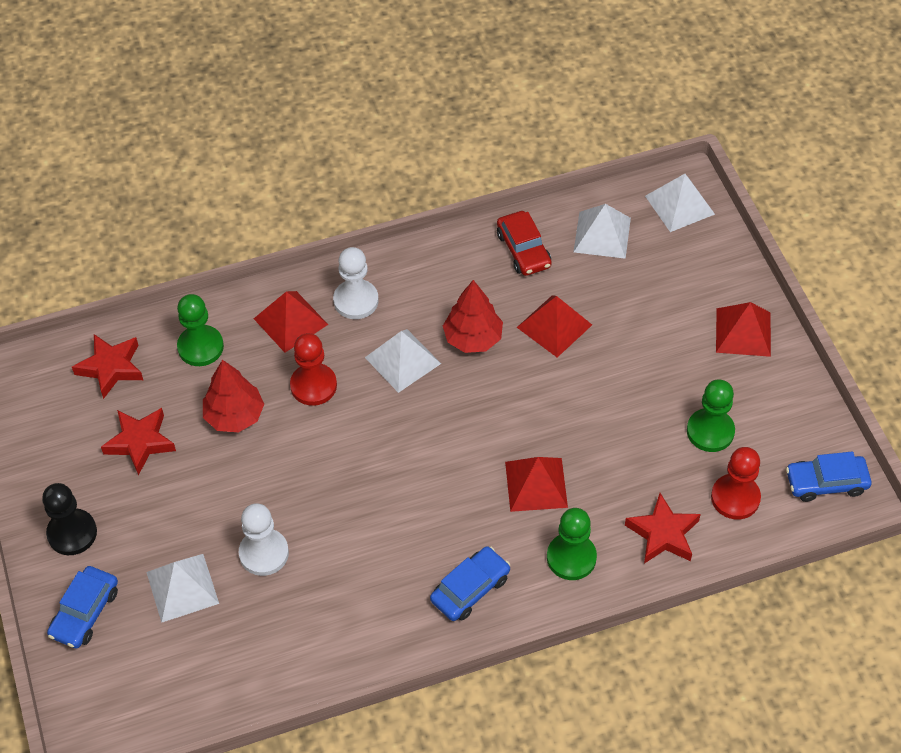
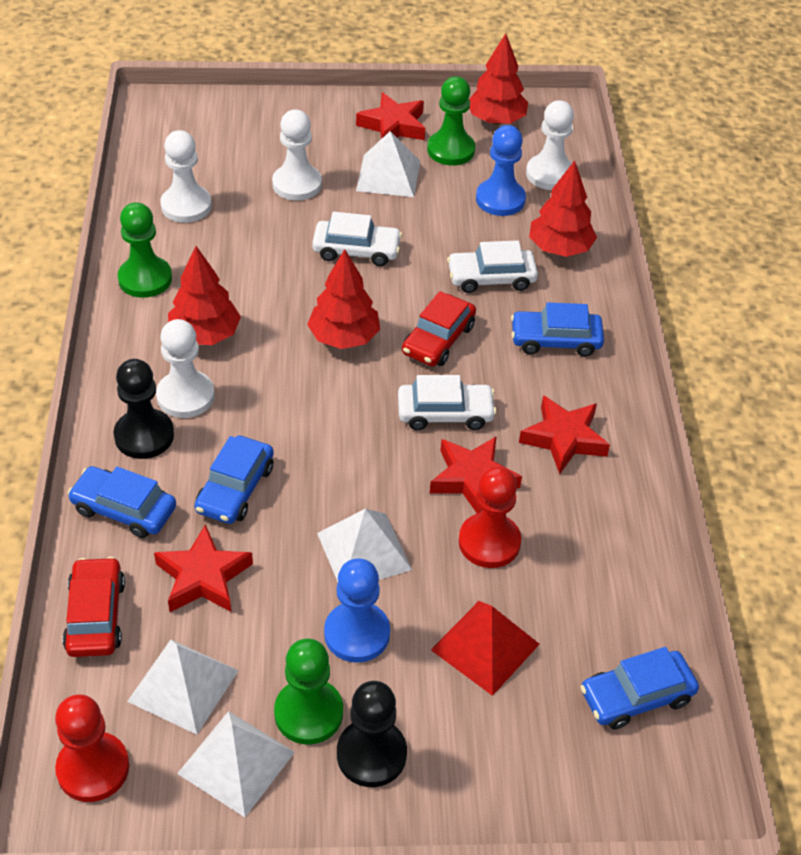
black pawn: [42,483,97,555] = 1 -> [114,359,174,459] [337,681,407,787] = 2
blue car: [47,566,118,649] [430,546,510,621] [786,451,872,502] = 3 -> [68,466,176,538] [194,436,274,524] [511,302,604,357] [581,647,699,729] = 4
blue pawn: none = 0 -> [324,558,390,663] [476,125,526,216] = 2
red car: [497,211,552,276] = 1 -> [62,557,125,657] [402,291,476,366] = 2
red pyramid: [254,291,328,353] [505,457,568,512] [517,295,592,357] [716,302,771,357] = 4 -> [431,601,540,696] = 1
red star: [72,334,143,399] [101,408,176,476] [625,493,701,564] = 3 -> [154,524,253,612] [356,92,425,140] [430,436,522,514] [519,395,610,474] = 4
red tree: [203,360,264,432] [443,280,503,353] = 2 -> [168,246,241,345] [307,249,380,349] [469,33,528,125] [529,160,597,257] = 4
white car: none = 0 -> [312,212,402,266] [398,375,497,430] [447,240,538,293] = 3
white pawn: [239,503,289,576] [333,247,379,319] = 2 -> [156,319,215,418] [160,130,212,223] [272,109,322,201] [526,100,574,190] = 4

